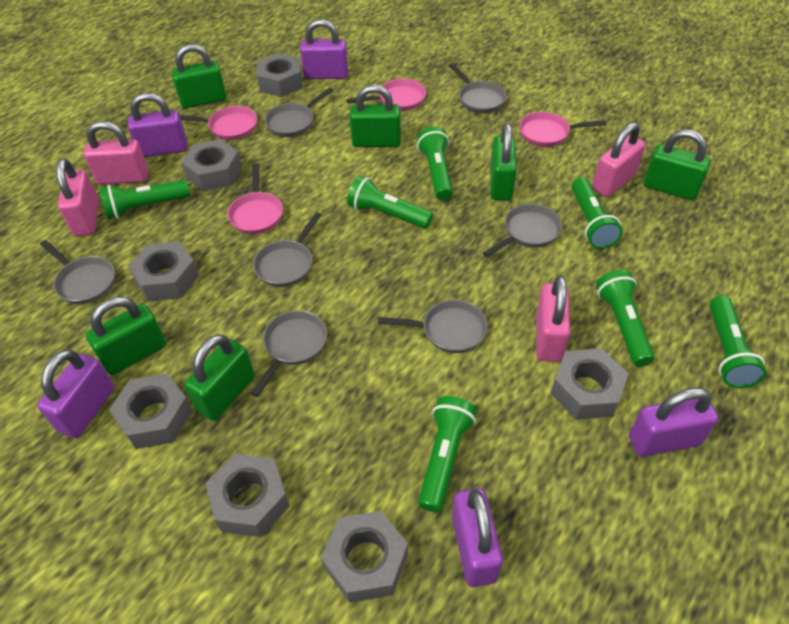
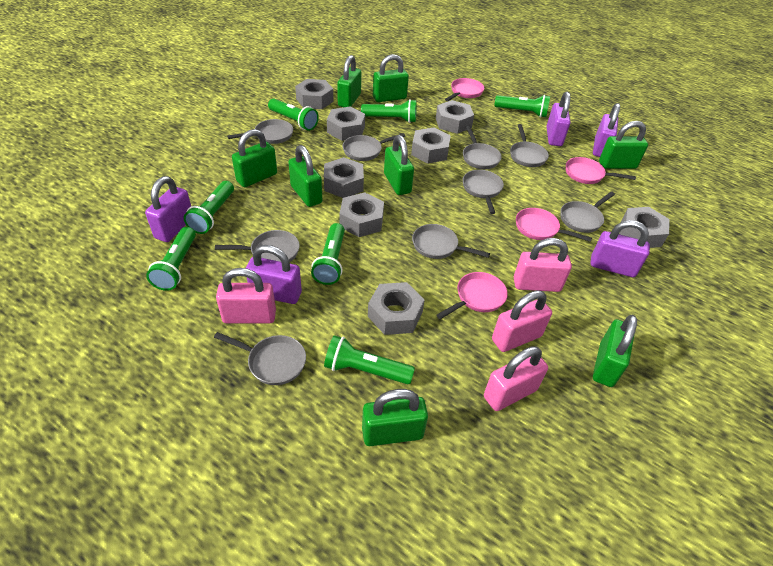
green padlock: [86,297,166,375] [172,44,226,108] [184,334,255,421] [350,85,401,147] [490,123,517,200] [644,130,711,200] = 6 -> [232,129,277,187] [288,145,322,207] [337,55,361,107] [362,389,428,446] [373,54,409,102] [384,135,414,195] [593,315,637,387] [599,121,648,169] = 8
grey nut: [109,373,193,449] [128,242,199,301] [181,139,242,191] [206,454,289,537] [257,53,303,97] [321,511,408,603] [550,348,629,420] = 7 -> [295,79,333,109] [324,157,364,198] [327,107,365,141] [339,192,384,237] [368,282,425,335] [411,127,451,163] [436,100,474,134] [620,207,670,248] = 8
grey pan: [40,240,115,304] [251,310,327,397] [253,212,321,287] [265,88,334,137] [378,300,488,353] [448,63,507,113] [483,204,562,257] = 7 -> [214,332,306,385] [215,230,300,262] [227,119,293,144] [343,133,405,161] [412,224,490,259] [463,126,502,169] [463,170,504,214] [510,124,549,167] [561,191,615,233] = 9

